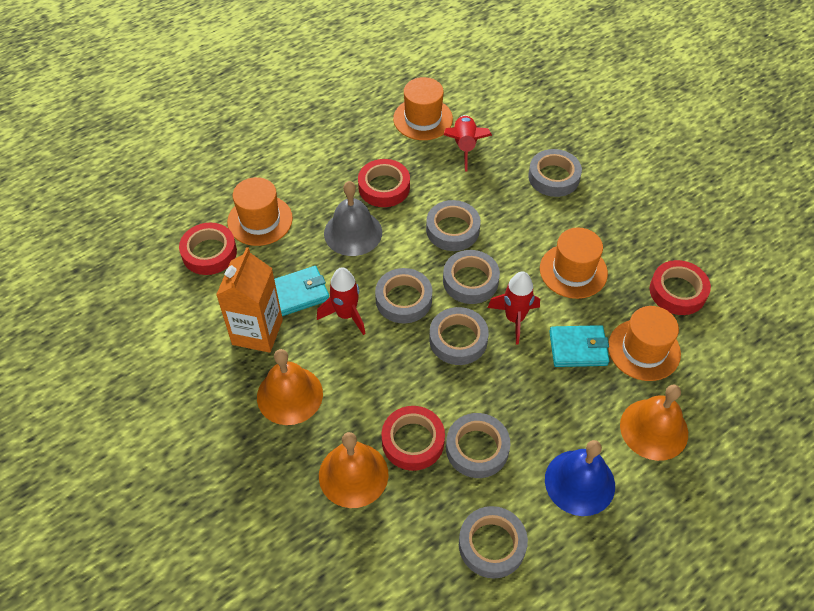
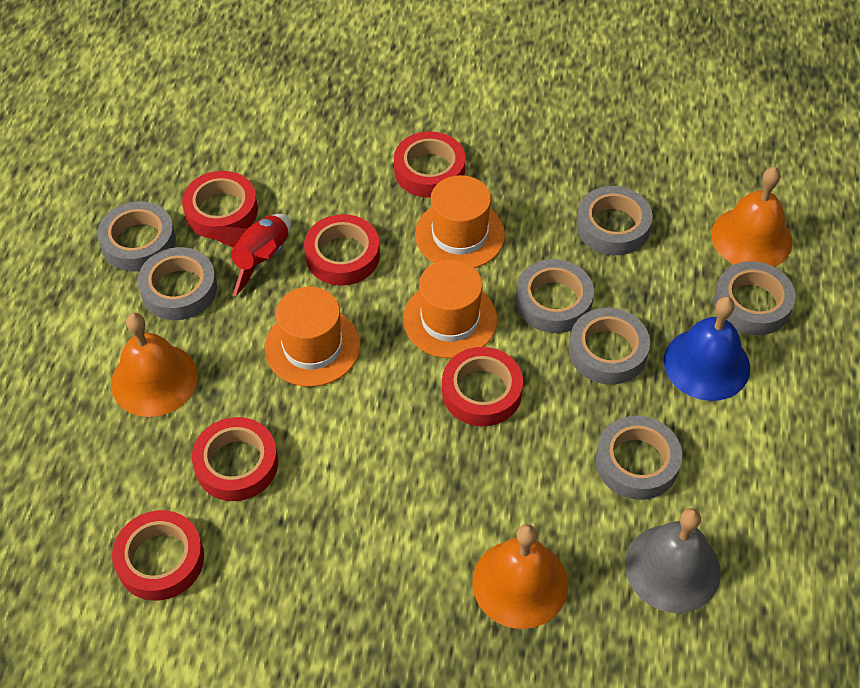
orange carton: [216,247,283,353] = 1 -> none = 0
orange hat: [227,177,293,246] [393,77,453,140] [540,227,608,299] [608,306,681,381] = 4 -> [265,286,360,387] [403,259,497,358] [415,175,505,268] = 3
red rocket: [317,267,366,335] [444,115,492,171] [488,271,540,345] = 3 -> [207,214,291,296] = 1
red tape: [179,223,237,275] [358,159,410,207] [381,406,445,471] [650,260,711,315] = 4 -> [112,510,204,600] [182,171,258,239] [192,417,278,501] [304,214,380,285] [394,131,465,198] [442,347,523,426] = 6
turquoise wallet: [274,266,329,316] [549,325,609,367] = 2 -> none = 0

